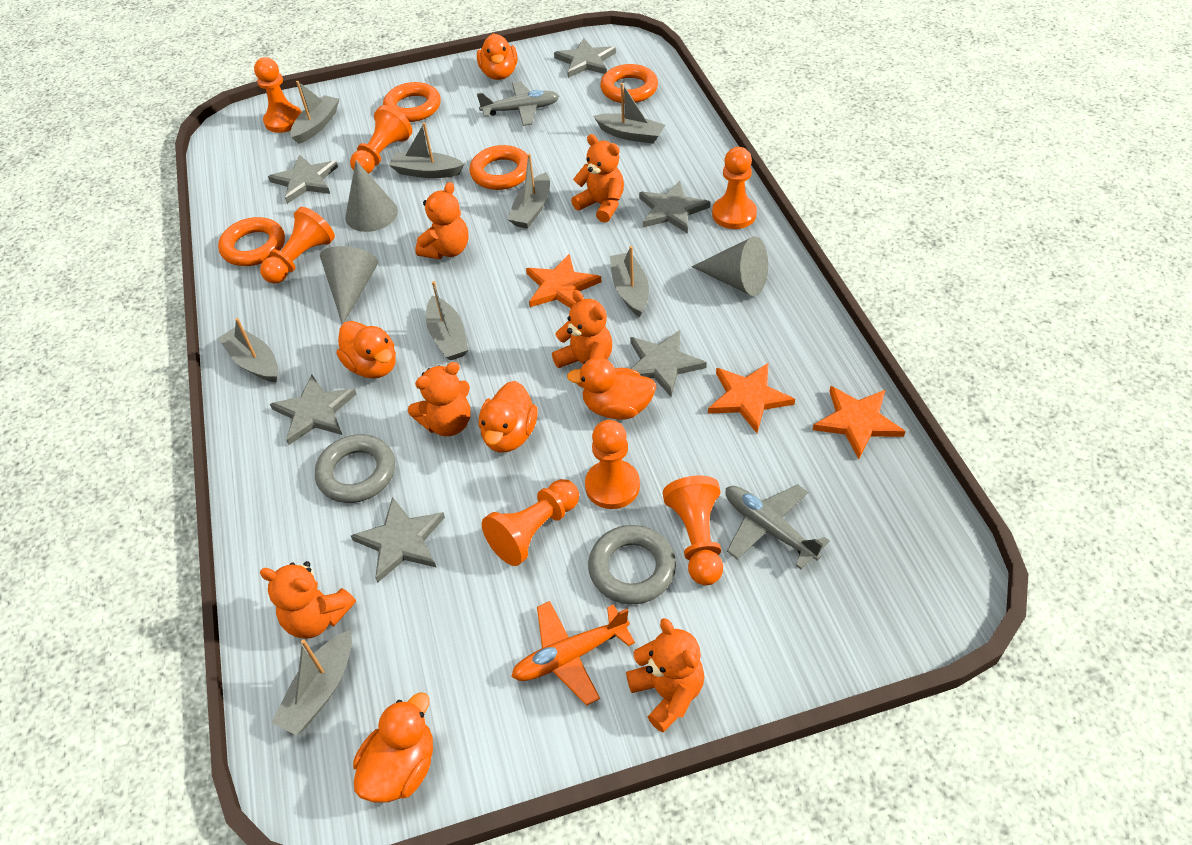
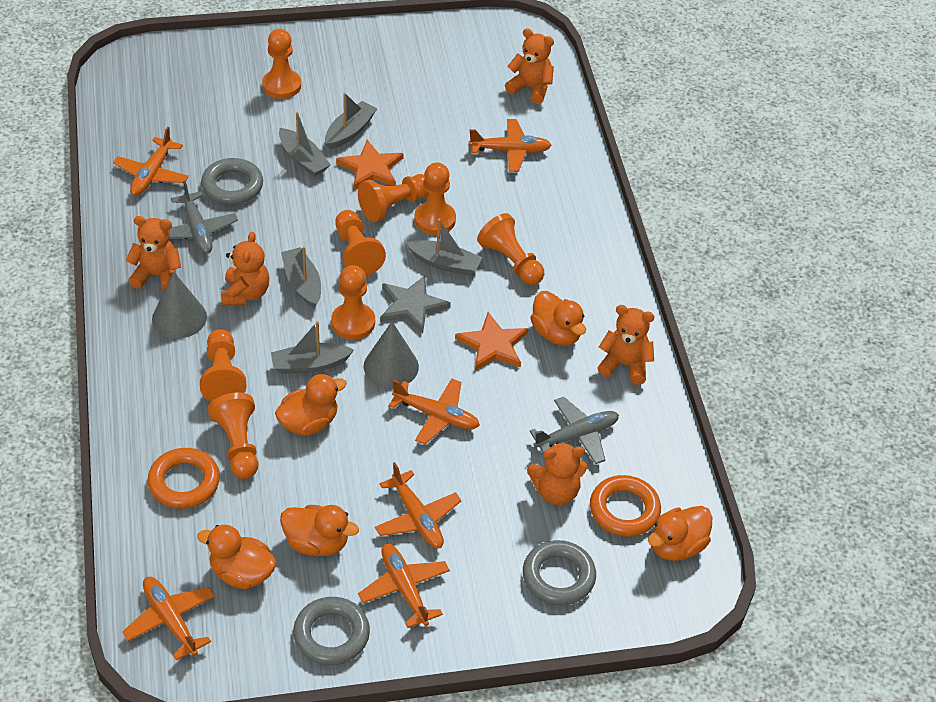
grey boat: [218,318,278,383] [271,630,352,735] [290,81,339,144] [389,123,465,178] [426,281,468,361] [508,154,550,229] [594,83,665,144] [610,246,649,317] = 8 -> [271,321,354,374] [279,112,331,177] [281,246,321,308] [325,92,377,149] [406,219,482,276] = 5
grey cone: [320,246,378,325] [345,161,398,232] [692,236,768,296] = 3 -> [152,272,207,338] [364,322,419,388] = 2
grey ring: [315,434,395,503] [588,525,676,604] = 2 -> [201,158,263,205] [293,597,370,665] [523,540,596,605] = 3
grey star: [268,154,338,204] [270,374,356,445] [351,497,445,583] [554,38,616,78] [630,330,707,397] [639,181,710,234] = 6 -> [380,275,451,334] = 1
orange pawn: [254,57,302,133] [260,207,335,284] [350,105,412,174] [482,479,579,566] [585,420,640,509] [663,475,723,585] [712,147,757,229] = 7 -> [200,329,247,402] [208,392,258,479] [262,29,301,99] [331,265,375,339] [335,210,386,276] [358,174,428,222] [414,162,456,235] [477,213,544,285] = 8
orange plane: [511,601,635,706] = 1 -> [113,127,189,196] [122,577,215,660] [358,544,450,628] [375,462,461,549] [389,379,480,444] [469,119,552,172] = 6
orange ring: [218,217,285,266] [383,82,441,122] [469,145,528,190] [600,64,658,103] = 4 -> [148,448,220,509] [590,475,661,537] = 2
orange star: [526,253,602,308] [708,363,795,433] [813,386,906,459] = 3 -> [336,140,404,190] [455,312,528,371] = 2
orange teddy bear: [260,561,356,639] [408,362,470,436] [415,182,468,259] [552,290,612,388] [571,134,624,223] [626,618,704,733] = 6 -> [125,216,181,291] [221,232,269,306] [505,28,554,104] [527,442,587,505] [597,305,655,385] = 5

